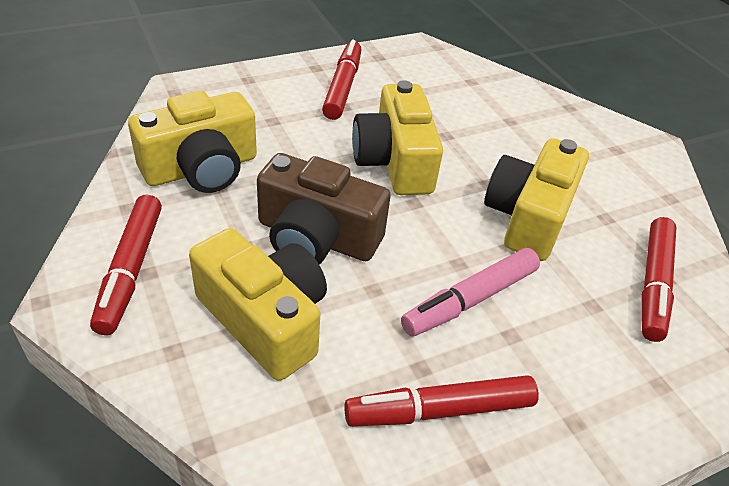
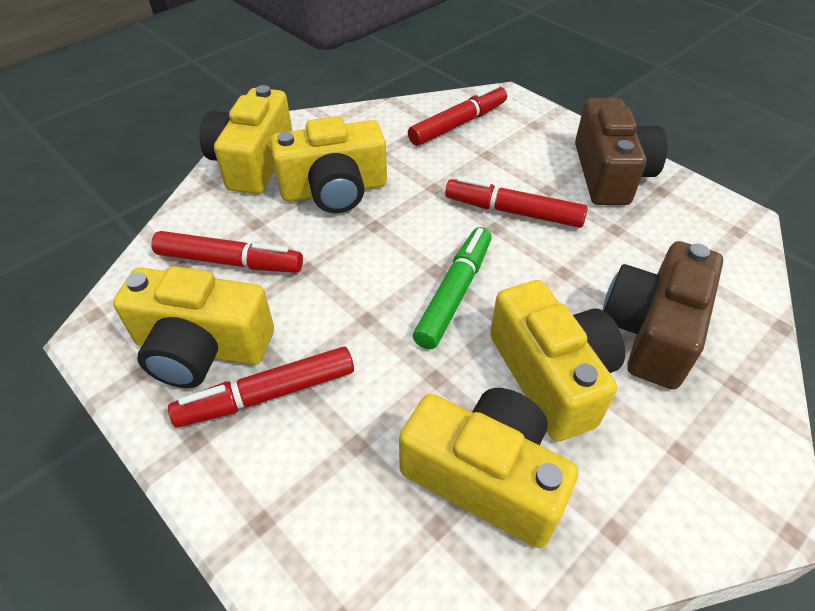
brown camera: [257,153,391,264] = 1 -> [575,98,667,205] [603,241,723,389] = 2
green marker: none = 0 -> [413,227,492,349] = 1
pink marker: [401,248,540,336] = 1 -> none = 0
yellow camera: [128,91,257,193] [189,228,327,381] [352,80,443,195] [484,138,589,261] = 4 -> [113,266,274,388] [199,85,292,194] [270,116,387,213] [399,388,578,548] [490,280,625,441] = 5

